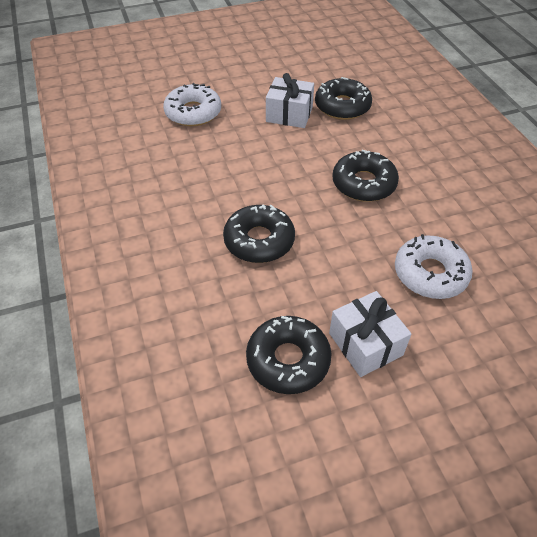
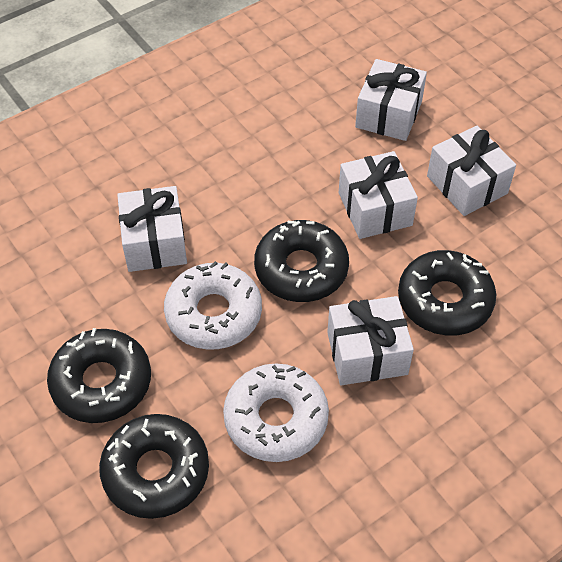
white gift: [266,73,314,128] [329,291,412,377] = 2 -> [117,186,187,272] [327,296,414,385] [339,151,418,239] [355,59,427,141] [427,126,516,216] = 5

